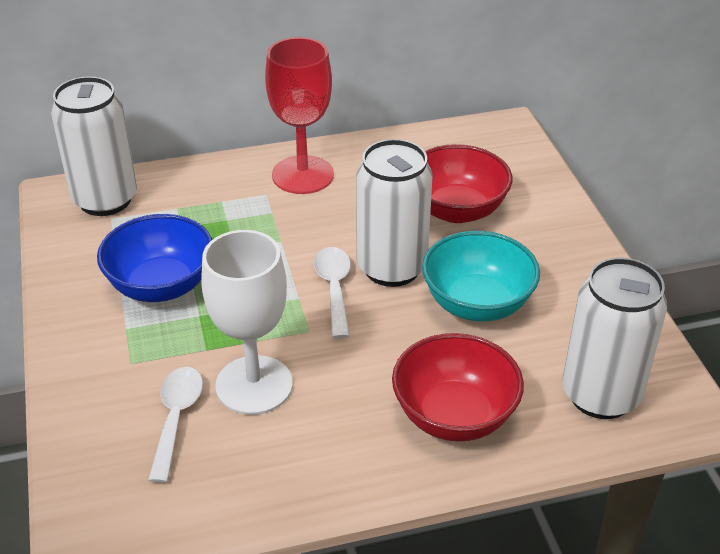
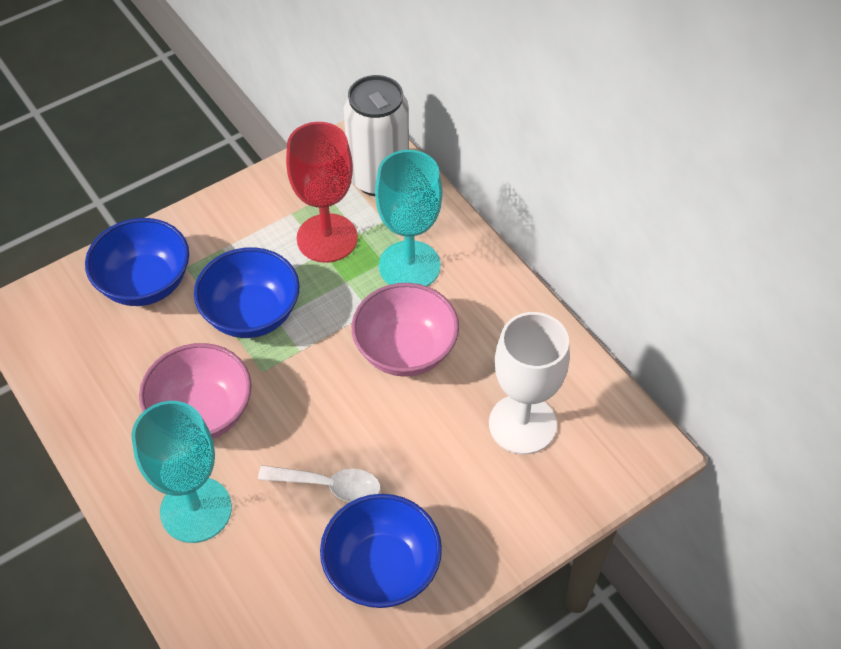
blue bowl: [97,214,212,302] = 1 -> [85,218,189,306] [194,247,300,338] [320,494,442,608] = 3
pink bowl: none = 0 -> [139,343,252,439] [352,283,459,377] = 2
red bowl: [392,333,524,442] [425,144,512,223] = 2 -> none = 0
turquoise bowl: [422,231,540,321] = 1 -> none = 0
turquoise goblet: none = 0 -> [131,401,232,543] [375,150,442,286] = 2
white can: [51,77,137,216] [356,139,433,287] [562,257,667,419] = 3 -> [344,75,409,196] = 1
white spoon: [148,367,203,483] [314,247,351,339] = 2 -> [258,465,381,502] = 1

